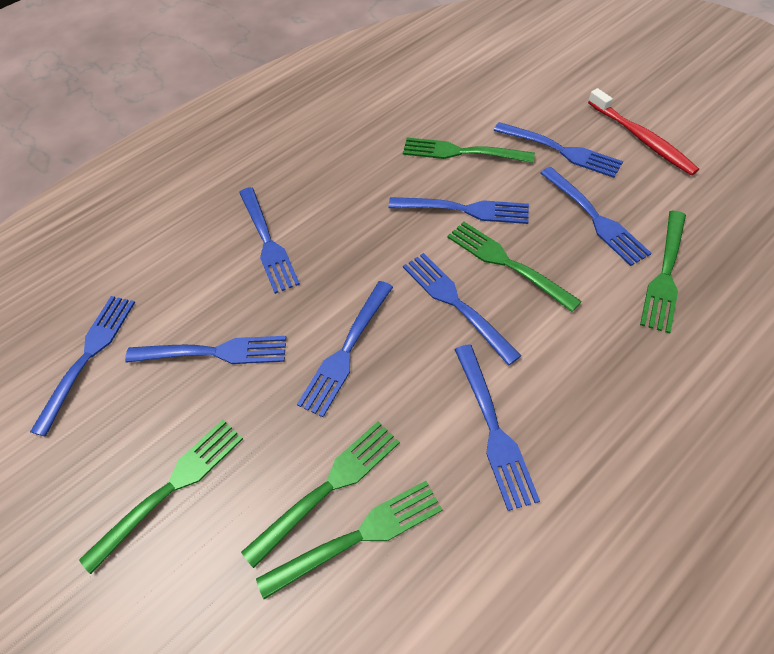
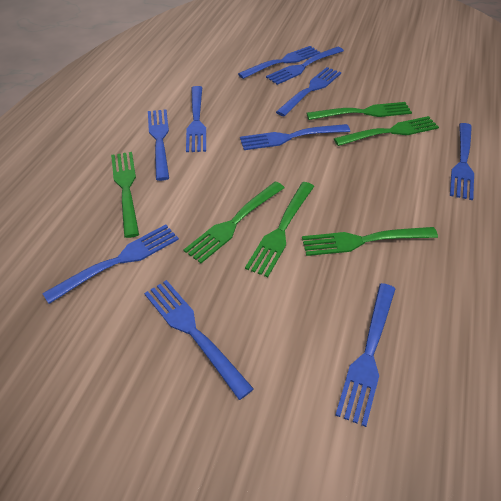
blue fork: [30,296,135,437] [125,336,286,364] [239,187,300,294] [297,281,393,417] [389,197,529,224] [403,253,522,365] [454,344,540,511] [493,122,623,178] [540,167,652,266] = 9 -> [42,224,179,304] [144,280,254,400] [148,109,169,181] [186,86,206,152] [238,46,320,79] [240,124,350,150] [266,47,344,85] [276,67,341,116] [335,283,395,427] [450,123,474,200] = 10
red toothbrush: [588,88,699,175] = 1 -> none = 0

